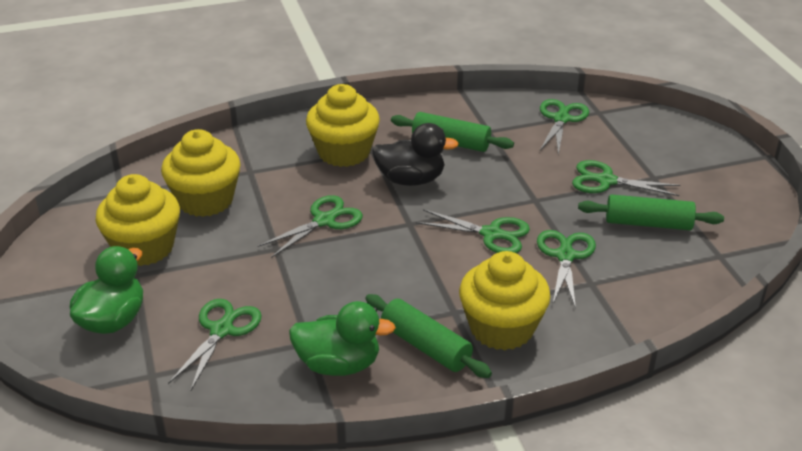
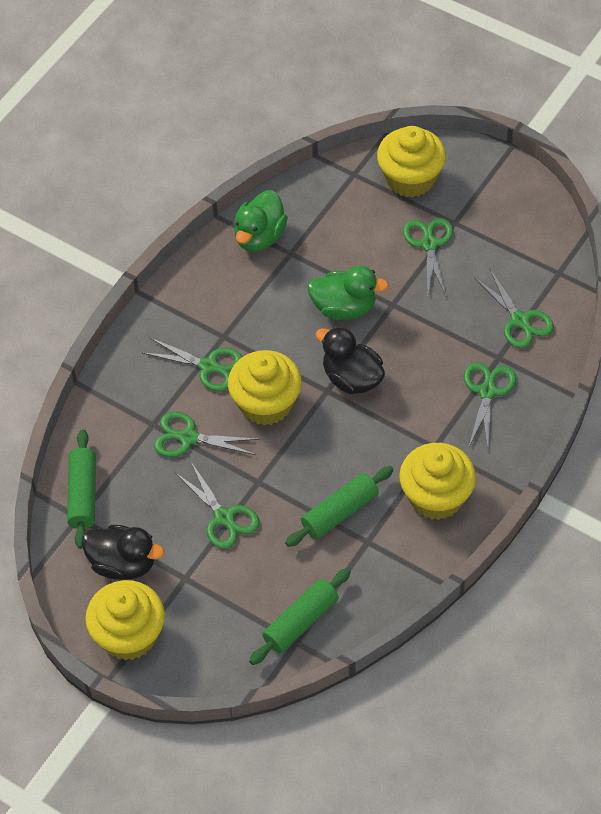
black duck: [372,123,459,186] = 1 -> [82,525,164,580] [316,326,385,394] = 2

